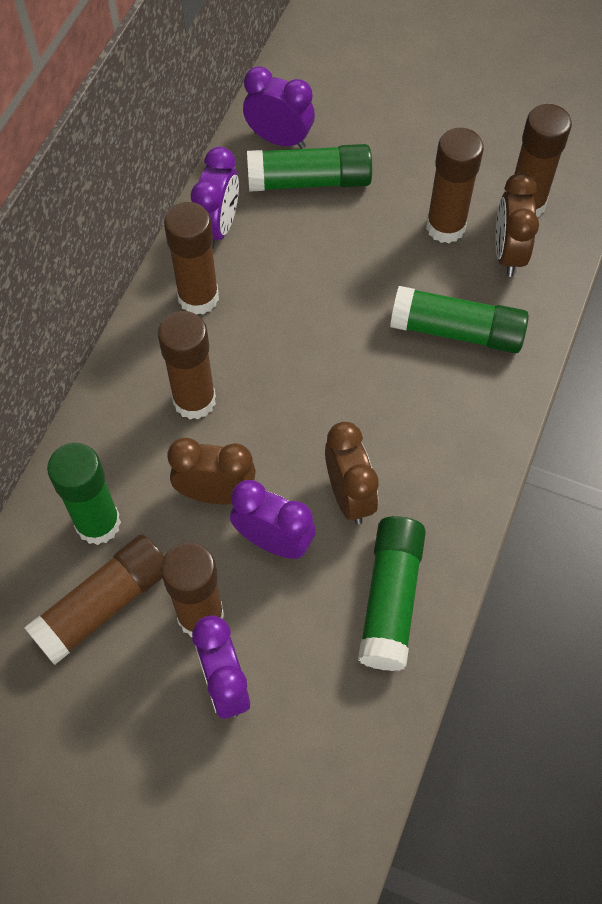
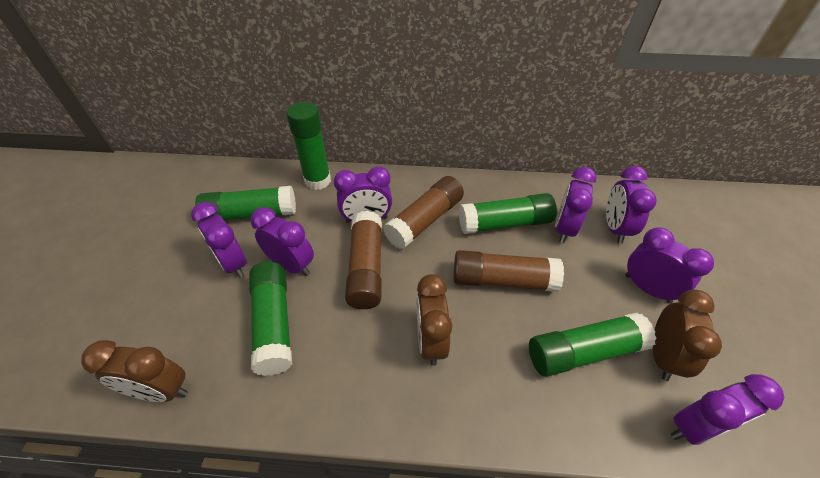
brown glue stick: [24,534,164,665] [158,311,216,419] [161,542,224,637] [164,202,219,315] [426,128,484,243] [515,104,572,217] = 6 -> [345,211,382,309] [383,176,464,249] [453,250,564,292] = 3
green glue stick: [47,443,121,545] [247,144,372,192] [358,516,426,671] [390,286,529,353] = 4 -> [195,186,296,221] [249,261,292,376] [286,102,331,190] [459,193,557,234] [529,312,657,377] = 5
purple clock: [191,147,239,249] [192,615,250,719] [230,480,316,559] [243,66,315,149] = 4 -> [191,202,247,278] [251,207,314,276] [334,166,392,223] [555,167,597,243] [606,166,657,244] [625,227,714,304] [671,374,784,445] = 7

